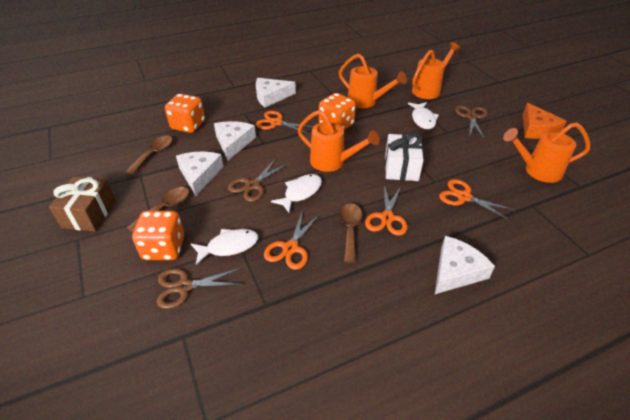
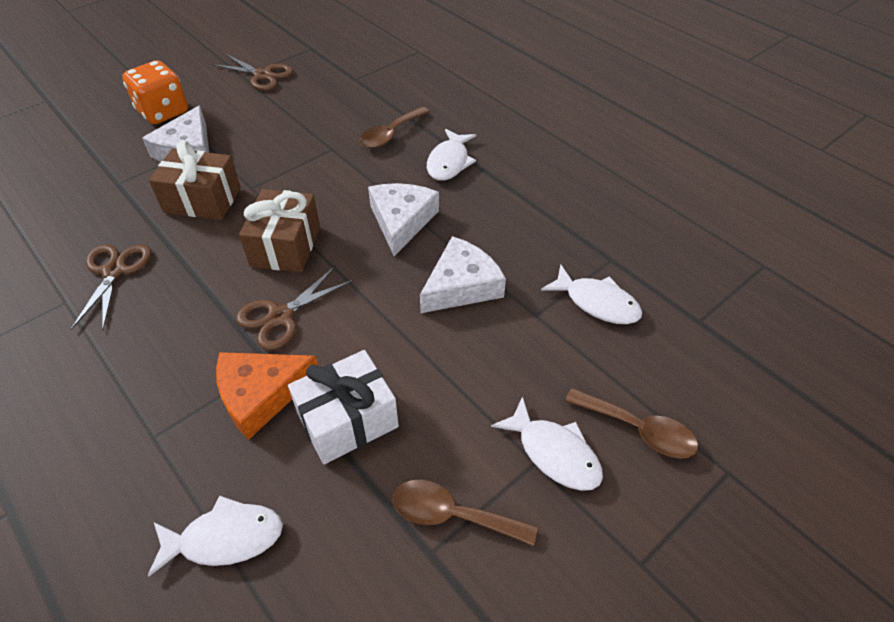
brown gift: [49,177,116,232] = 1 -> [149,141,241,220] [239,189,320,272] = 2
orange dice: [132,211,184,260] [165,94,205,133] [319,93,356,130] = 3 -> [122,60,188,124] = 1
orange scissors: [256,111,314,135] [264,210,320,270] [365,185,408,236] [439,179,515,221] = 4 -> none = 0
orange watering can: [297,110,380,172] [339,53,407,108] [412,42,461,99] [503,122,590,183] = 4 -> none = 0
white cheese: [176,152,223,196] [214,121,256,160] [256,78,296,107] [435,236,495,294] = 4 -> [142,105,209,162] [368,183,439,256] [420,236,506,313] = 3
white fish: [191,229,258,265] [271,174,322,213] [408,102,439,129] = 3 -> [148,496,283,577] [427,129,476,181] [491,396,603,491] [541,264,642,324] = 4

